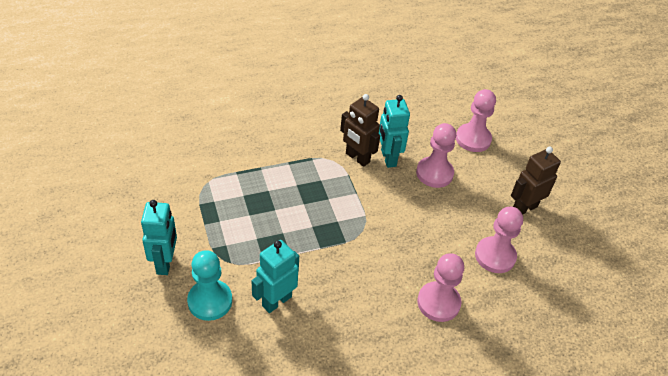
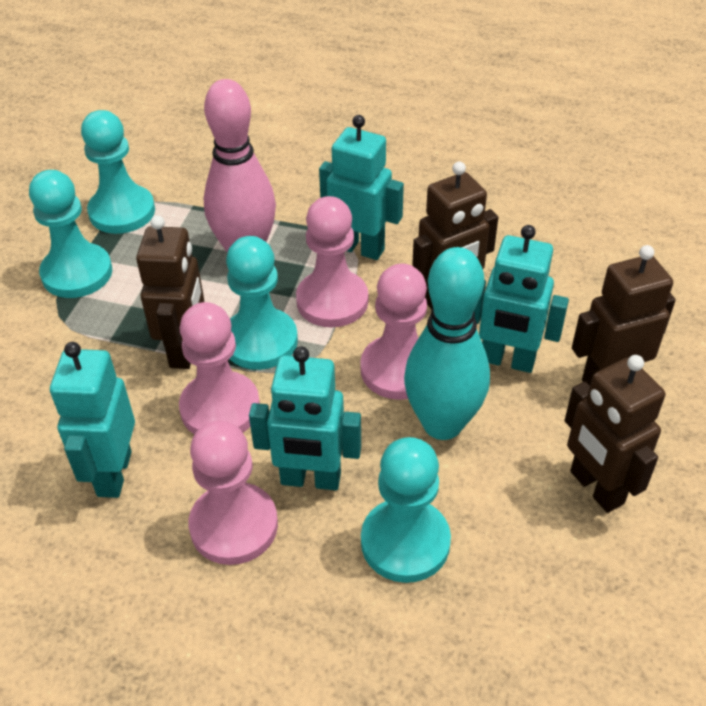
brown robot: [340,94,380,167] [511,147,561,215] = 2 -> [136,215,204,369] [412,161,498,309] [565,355,665,513] [572,245,676,385] = 4
pink bowling pin: none = 0 -> [204,79,276,253] = 1
turquoise bowling pin: none = 0 -> [404,247,490,440] = 1
turquoise pawn: [187,250,232,321] = 1 -> [29,170,112,298] [81,110,155,234] [226,236,298,370] [361,437,451,583] = 4
turquoise robot: [141,200,177,275] [252,240,299,313] [379,95,410,168] = 3 -> [50,342,135,498] [249,346,361,490] [319,115,404,260] [474,225,569,373] = 4

